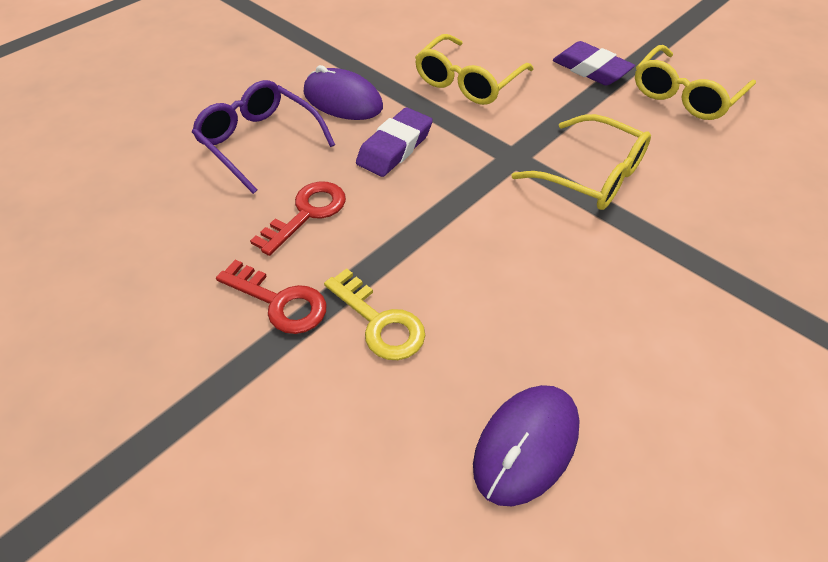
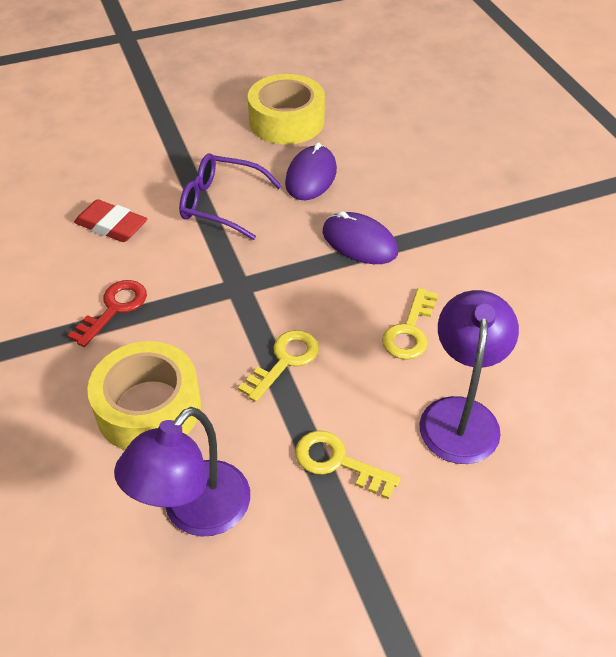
purple eraser: [356,108,433,177] [553,41,635,86] = 2 -> none = 0
purple lamp: none = 0 -> [114,407,250,537] [419,290,519,464] = 2
red eraser: none = 0 -> [74,199,147,242] = 1
red key: [216,260,326,334] [250,181,346,256] = 2 -> [67,280,147,347] = 1
yellow glasses: [415,34,534,105] [512,114,651,210] [635,45,756,120] = 3 -> none = 0
yellow key: [324,268,425,360] = 1 -> [238,330,319,402] [295,430,401,499] [382,288,438,359] = 3
yellow tape: none = 0 -> [87,341,201,450] [248,74,325,145] = 2

